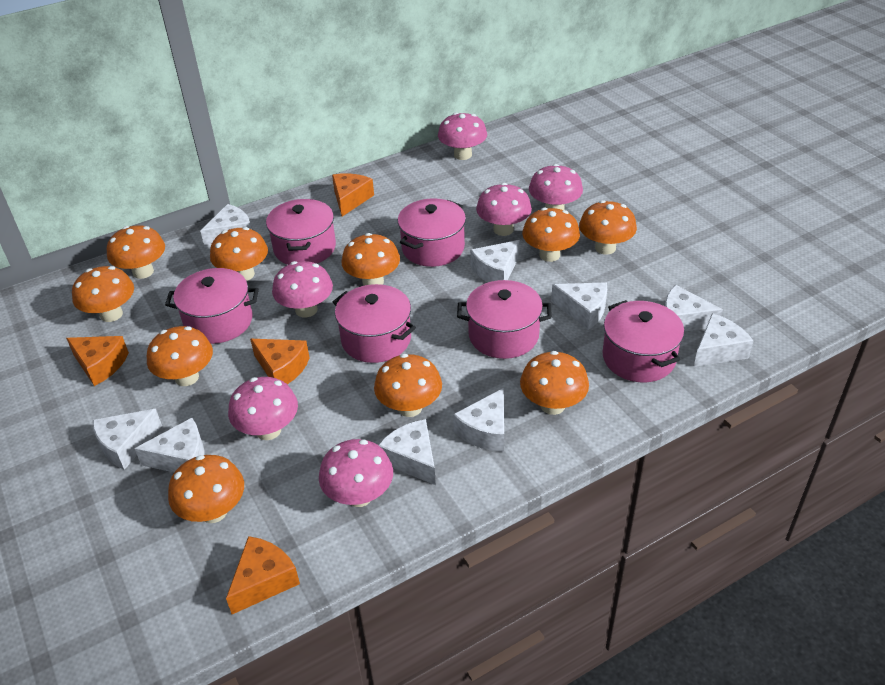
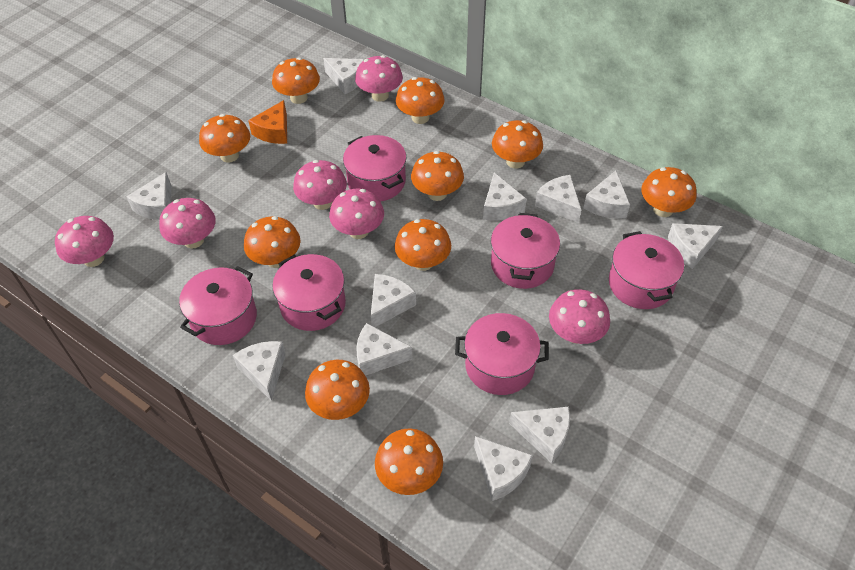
orange cheese: [66,336,129,386] [226,536,300,614] [250,339,310,384] [332,173,374,216] = 4 -> [248,100,287,144] = 1
white cheese: [93,409,162,470] [134,418,205,472] [200,204,251,247] [379,419,436,485] [453,388,504,452] [470,240,520,282] [551,282,607,330] [665,285,723,332] [694,313,753,367] = 9 -> [126,172,171,220] [233,341,286,401] [323,58,364,94] [356,323,413,376] [371,274,416,327] [474,436,533,501] [483,172,527,221] [509,407,570,463] [535,175,582,223] [584,171,630,219] [668,223,723,269] = 11

